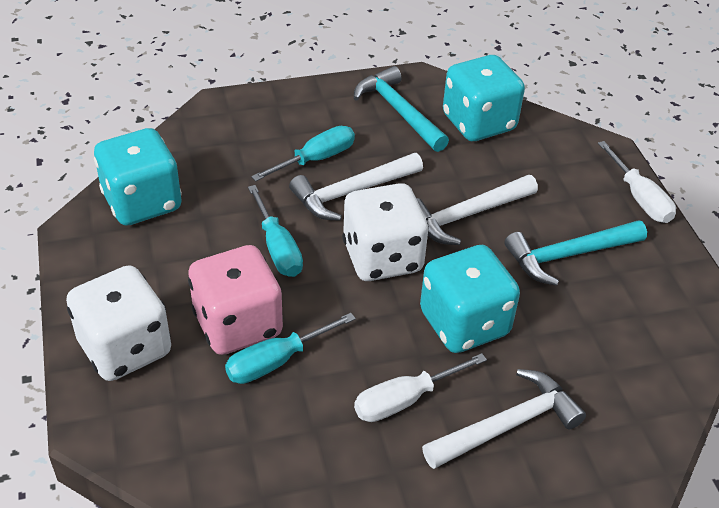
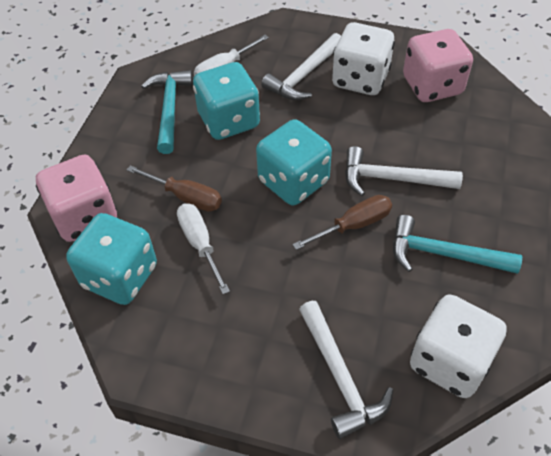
brown screwdriver: none = 0 -> [127,165,222,212] [292,195,392,250] = 2
pink dice: [188,245,283,355] = 1 -> [36,155,117,242] [403,29,473,102] = 2
turquoise screwdriver: [225,313,356,384] [248,185,303,277] [251,126,355,181] = 3 -> none = 0

